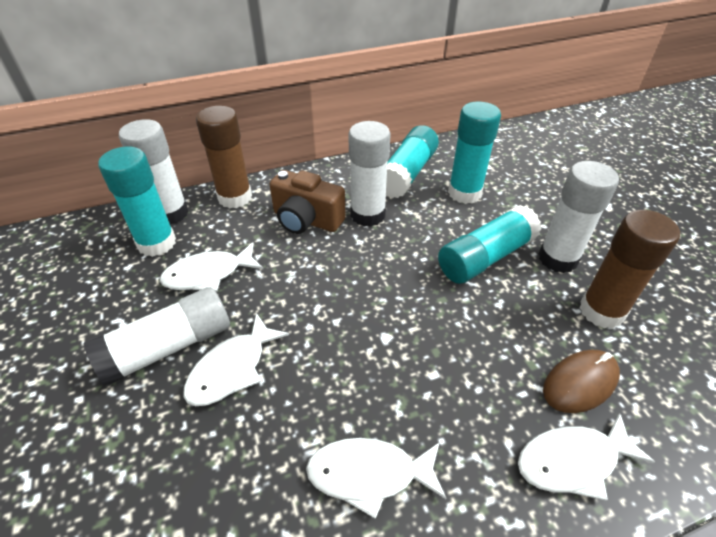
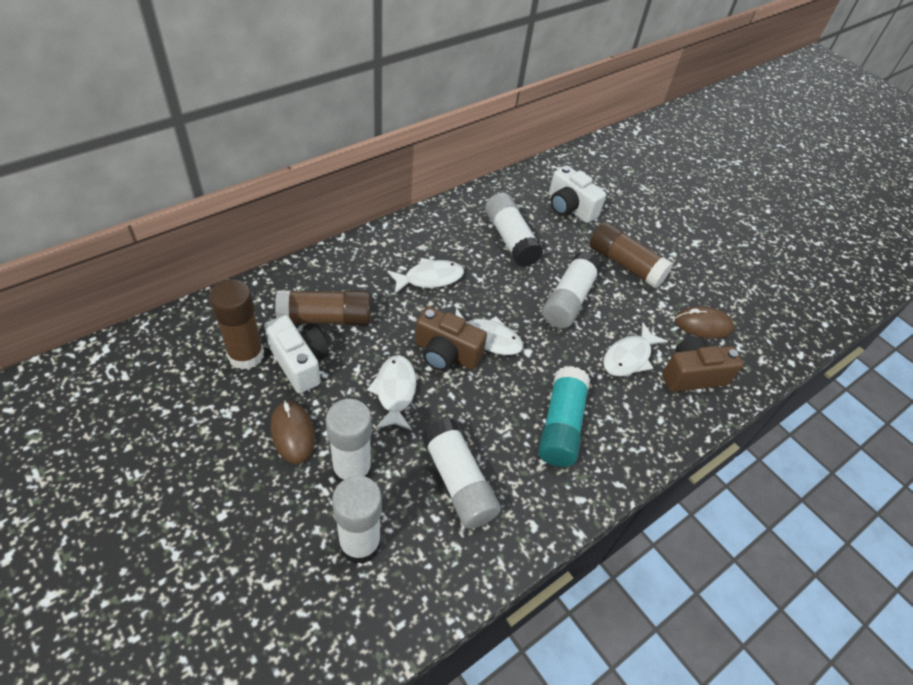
brown camera: [269,170,346,234] = 1 -> [415,306,487,371] [662,336,744,392] = 2
brown glue stick: [196,105,252,209] [579,210,680,329] = 2 -> [209,280,264,370] [275,290,371,325] [589,222,673,289] = 3
brown mouse: [543,349,620,413] = 1 -> [271,401,315,464] [675,306,734,339] = 2
turquoise glue stick: [98,146,176,257] [386,125,439,198] [438,205,542,284] [448,101,501,204] = 4 -> [538,366,590,467] = 1
white camera: none = 0 -> [264,315,329,393] [549,165,606,223] = 2
white glue stick: [83,287,230,387] [119,119,189,224] [348,121,391,227] [538,161,619,273] = 4 -> [326,399,372,483] [332,476,382,564] [421,418,501,529] [485,193,543,267] [542,251,602,328] = 5

